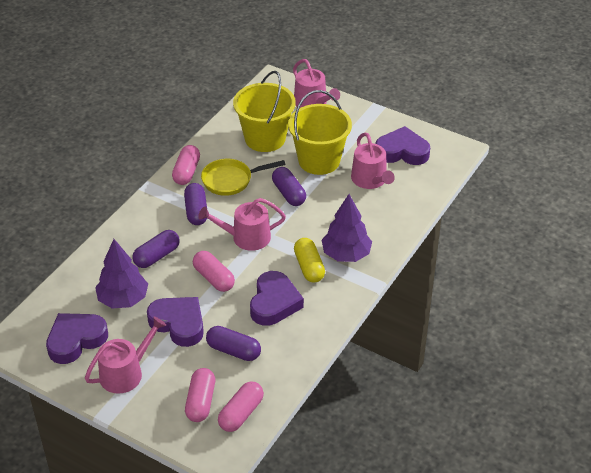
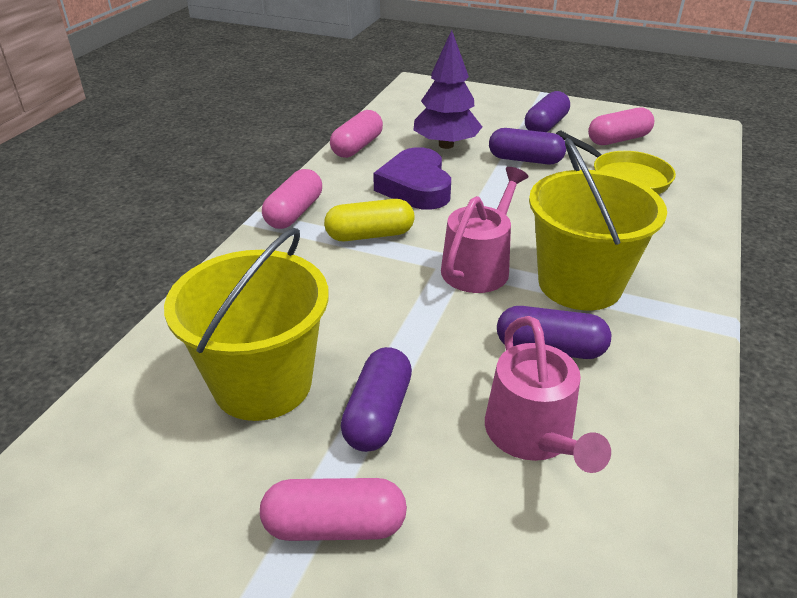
pink watering can: [85,317,166,394] [198,198,286,251] [293,59,340,108] [351,132,395,189] = 4 -> [441,167,529,293] [485,316,611,473] = 2
purple heart: [46,313,108,364] [147,297,204,347] [250,271,304,326] [375,126,430,165] = 4 -> [373,147,451,210] = 1
purple tree: [95,239,148,309] [321,194,372,262] = 2 -> [414,30,482,149] = 1

